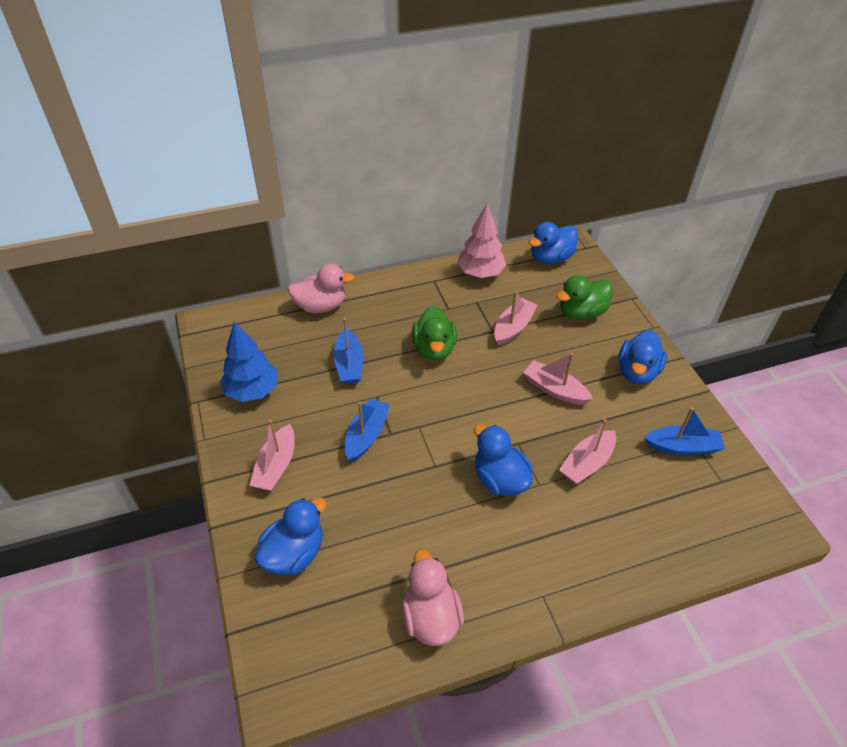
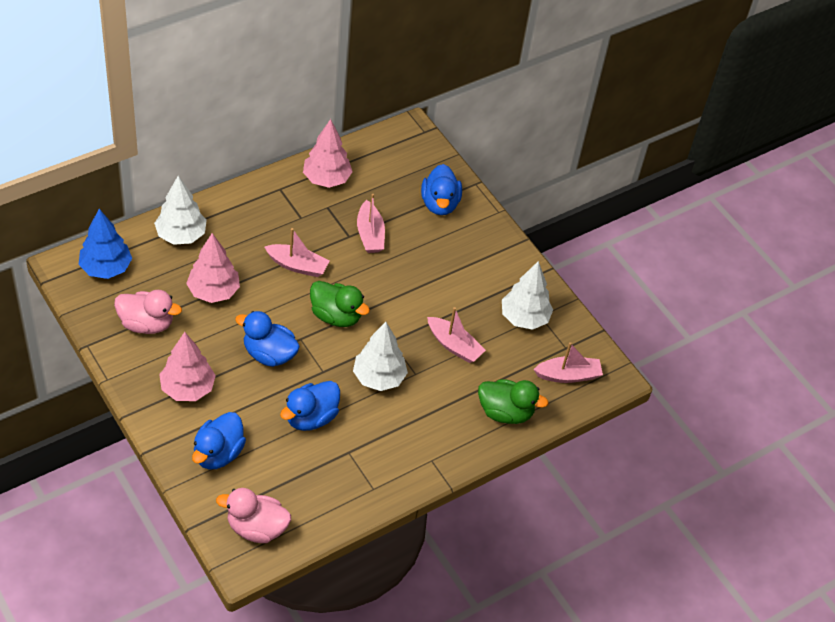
blue boat: [333,318,363,384] [345,398,390,462] [644,407,725,455] = 3 -> none = 0
pink tree: [457,204,506,278] = 1 -> [159,332,216,401] [186,233,240,303] [303,119,353,188] = 3
white tree: none = 0 -> [154,176,207,245] [353,322,408,391] [502,261,553,330] = 3

